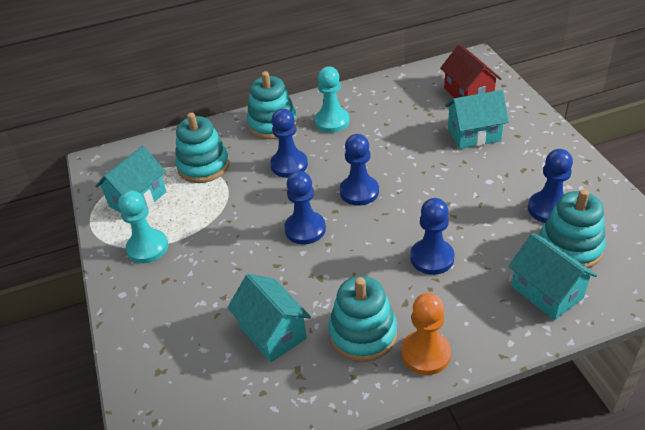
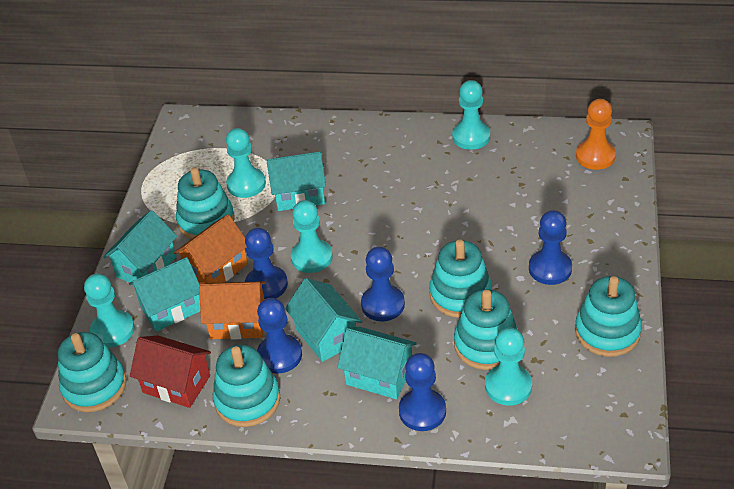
orange house: none = 0 -> [174,214,248,284] [199,281,266,340] = 2
turquoise house: [95,146,166,213] [227,274,311,362] [445,90,509,149] [509,233,597,320] = 4 -> [103,210,177,283] [129,257,200,332] [266,152,326,211] [285,278,362,362] [337,327,417,399] = 5
turquoise pawn: [118,190,168,263] [314,66,350,133] = 2 -> [84,274,135,348] [226,128,266,198] [291,200,333,273] [452,80,490,150] [485,327,532,406] = 5
turquoise stacking toy: [175,112,230,183] [247,71,297,139] [328,276,397,362] [540,189,606,268] = 4 -> [58,332,127,412] [176,167,235,239] [213,345,280,427] [429,239,492,318] [454,289,518,370] [575,276,642,357] = 6

